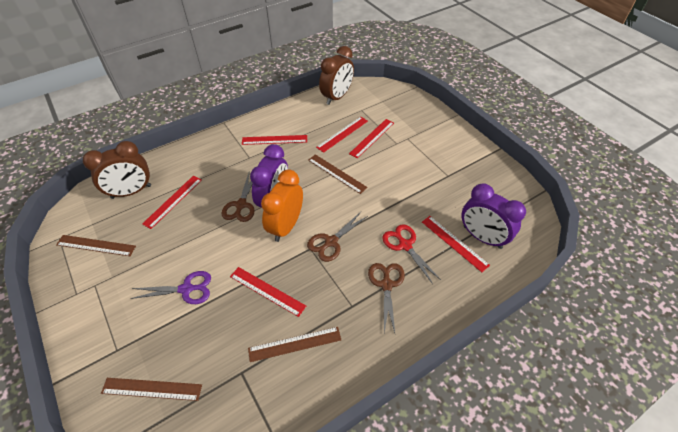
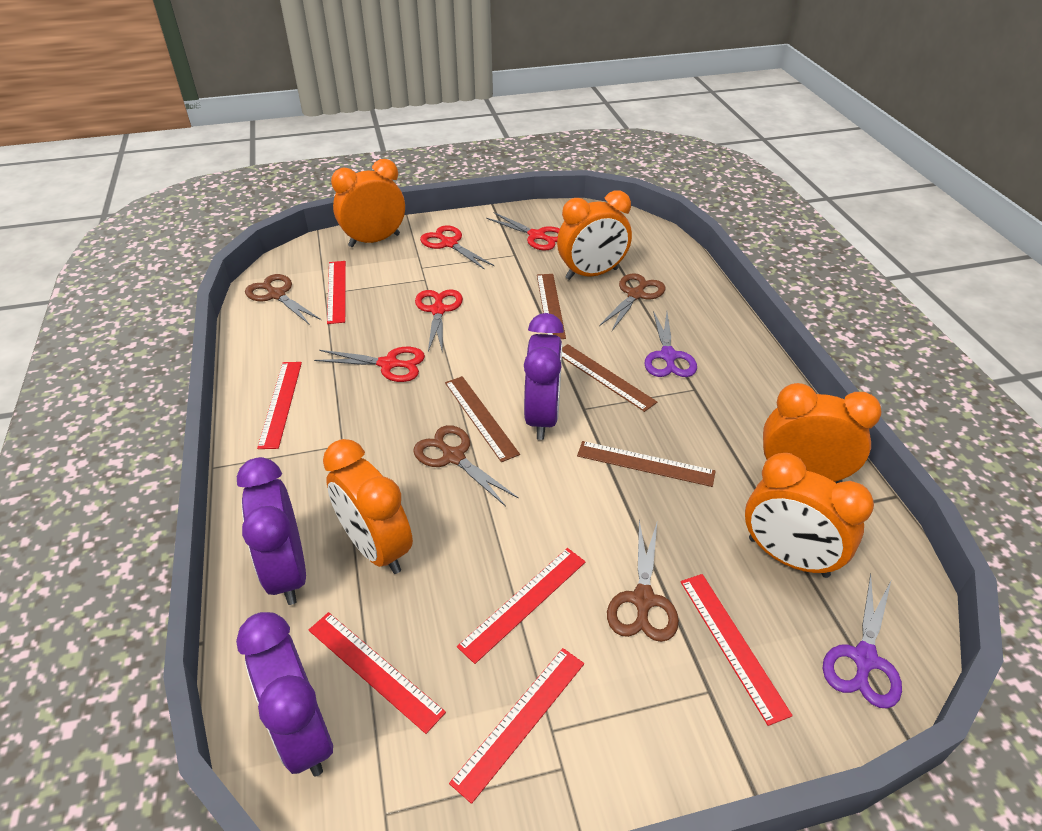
brown clock: [83,141,151,199] [319,46,354,105] = 2 -> none = 0
brown scissors: [222,173,255,222] [307,212,368,262] [368,263,405,333] = 3 -> [245,274,321,325] [413,425,519,507] [599,273,665,331] [607,520,679,642] = 4
orange clock: [261,169,303,242] = 1 -> [323,439,413,574] [331,159,405,247] [557,190,632,280] [745,453,874,578] [763,383,881,483] = 5
purple clock: [250,144,288,208] [461,184,526,249] = 2 -> [236,612,333,777] [237,457,306,605] [524,313,564,440] = 3
purple scissors: [131,271,211,304] = 1 -> [644,311,697,377] [823,574,902,708] = 2
red scissors: [382,224,441,284] = 1 -> [314,347,425,382] [415,289,463,353] [420,225,494,270] [486,212,560,251] = 4

